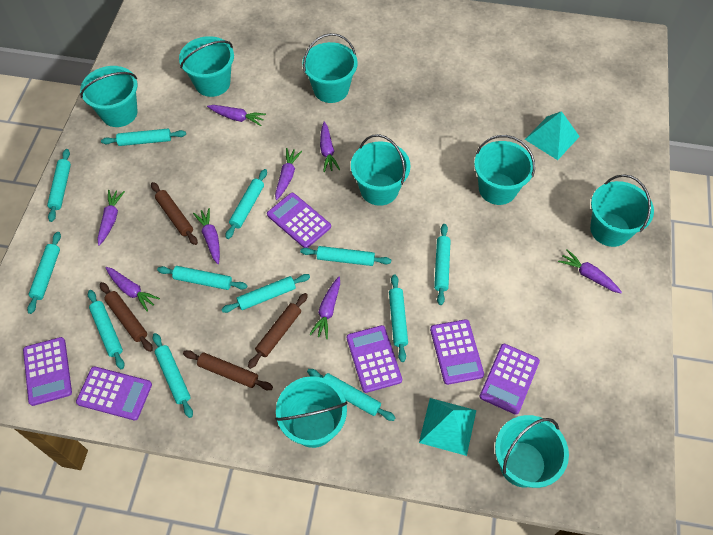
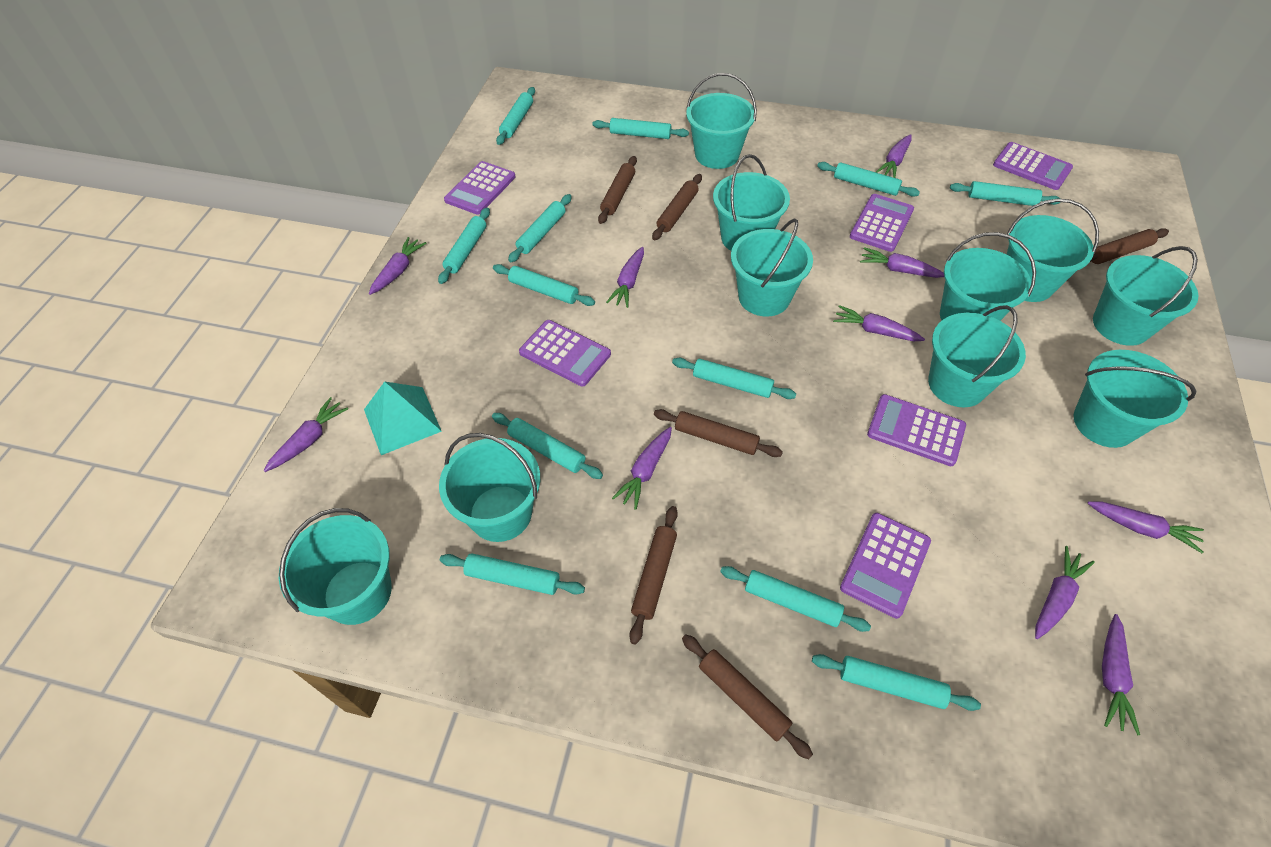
brown rolling pin: [100,282,153,352] [151,182,198,245] [183,350,273,390] [248,293,308,369] = 4 -> [598,156,637,224] [630,506,678,645] [652,174,702,240] [654,409,783,457] [682,634,813,759] [1089,228,1169,264] = 6
purple carrot: [98,190,125,246] [105,267,160,312] [193,208,220,264] [207,105,266,126] [275,148,302,200] [309,277,340,339] [320,122,340,172] [558,250,622,293] = 8 -> [264,397,348,472] [369,237,426,295] [606,247,644,308] [612,427,672,510] [833,305,925,341] [860,247,944,278] [876,134,912,178] [1035,546,1095,639] [1088,501,1204,553] [1102,614,1140,735] = 10
turquoise bucket: [80,66,138,127] [179,36,234,97] [275,376,347,448] [302,33,358,103] [351,134,411,206] [474,135,535,205] [495,415,569,488] [590,174,654,247] = 8 -> [279,508,392,625] [439,433,540,542] [686,73,757,169] [713,154,790,251] [731,218,813,317] [928,305,1026,407] [940,232,1036,321] [1006,198,1099,302] [1074,350,1197,448] [1093,246,1198,346] = 10
turquoise pyramid: [419,398,476,456] [525,111,580,160] = 2 -> [364,381,442,455] = 1

